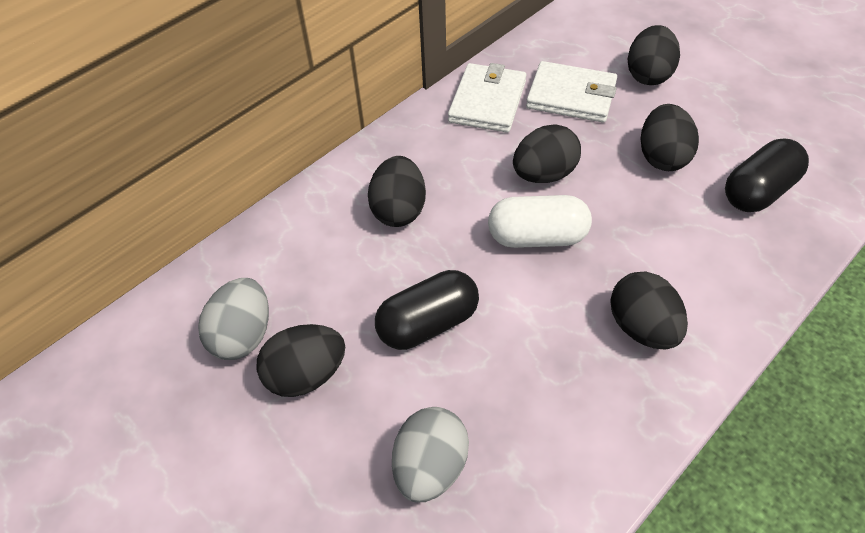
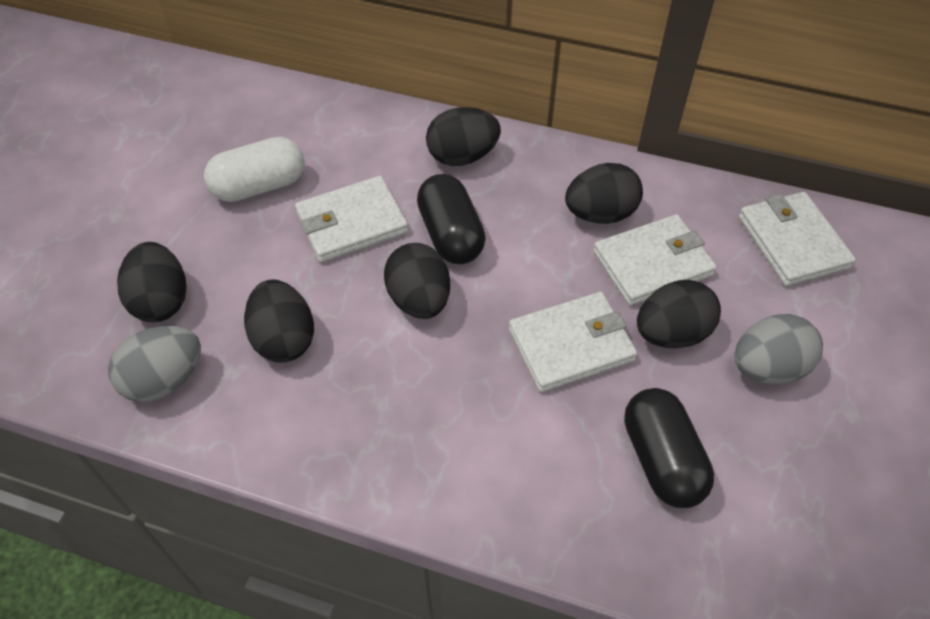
white wallet: [448,63,526,133] [526,61,617,123] = 2 -> [295,176,408,262] [509,292,637,392] [593,214,717,306] [739,192,856,286] = 4

